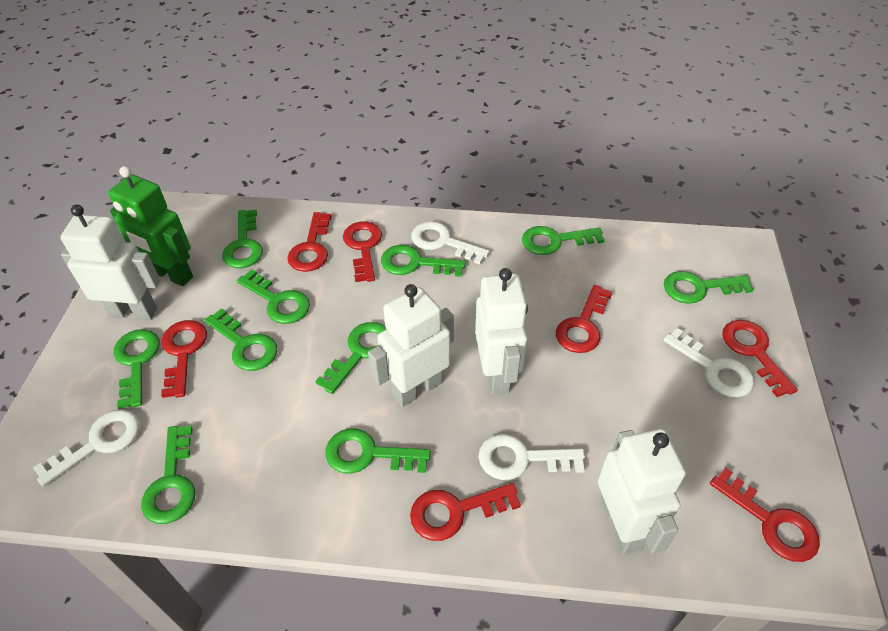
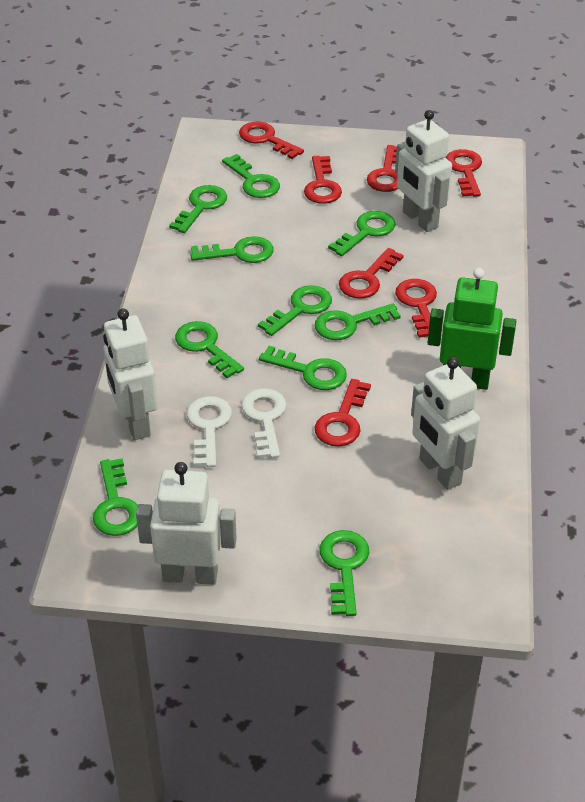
white key: [33,410,140,487] [411,221,490,264] [478,434,585,480] [663,328,754,397] = 4 -> [187,396,232,467] [241,388,287,458] = 2

